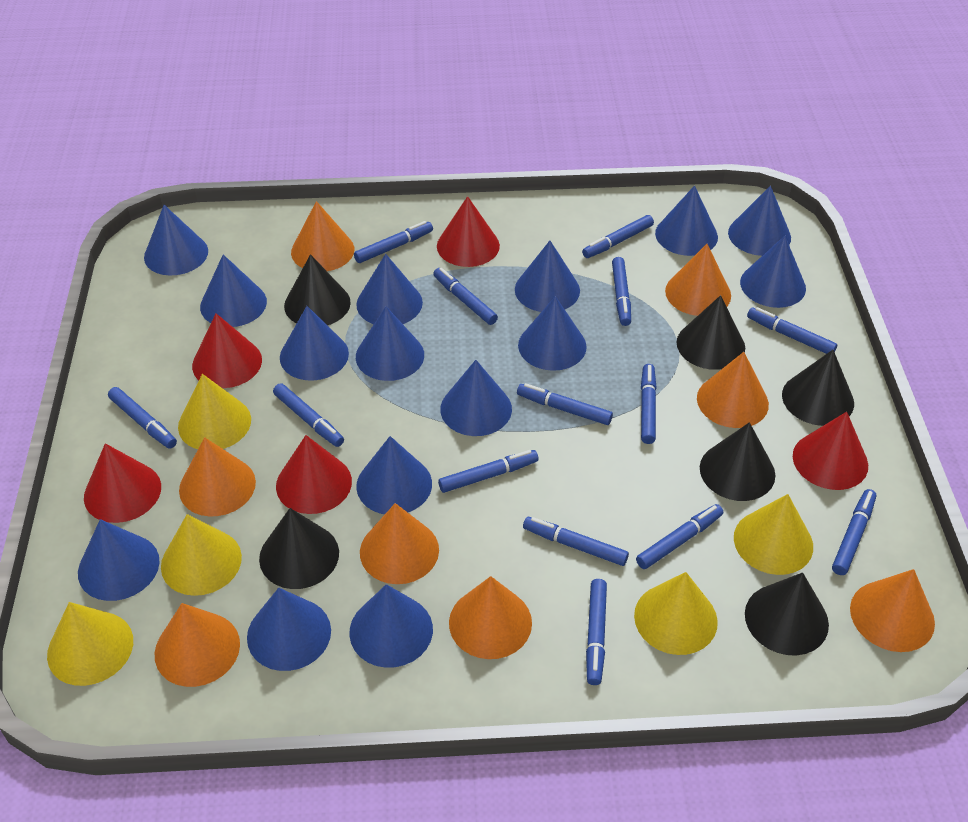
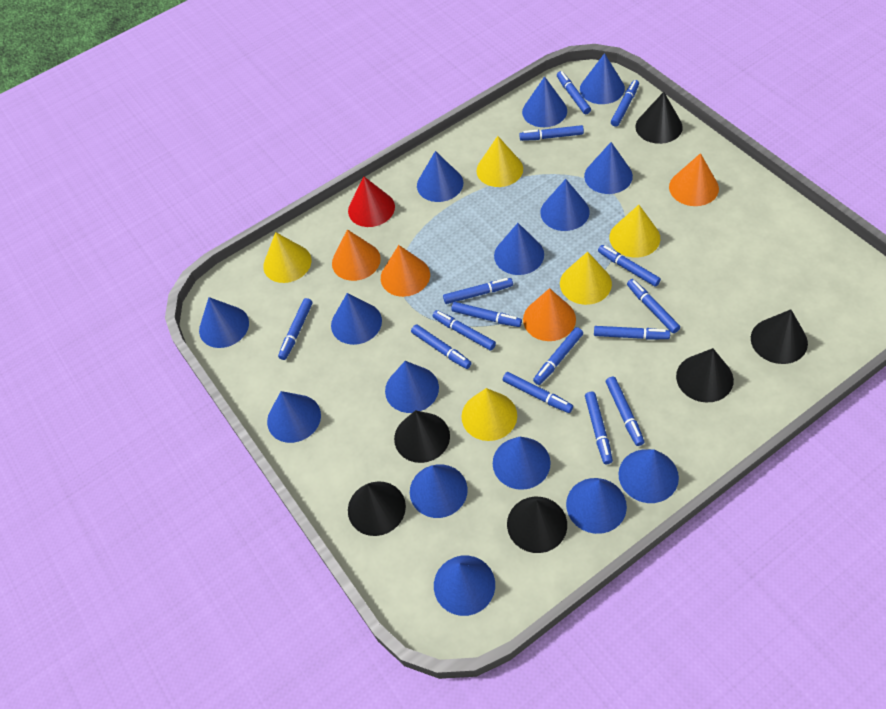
blue marker: [108,387,177,449] [273,383,344,447] [354,221,433,263] [433,268,498,325] [438,450,539,493] [517,383,613,425] [523,517,629,566] [582,215,654,258] [586,579,607,685] [612,257,631,326] [636,504,723,569] [641,364,657,444] [747,307,837,354] [832,489,876,575] = 14 -> [278,298,312,360] [411,324,472,369] [433,310,496,350] [443,278,513,304] [451,302,522,327] [503,372,573,413] [519,125,584,141] [533,327,583,385] [557,71,591,114] [585,392,613,464] [594,326,670,340] [598,245,661,287] [606,377,644,446] [611,80,639,127] [627,279,680,333] = 15
orange cone: [155,603,240,687] [179,437,256,517] [291,201,354,271] [360,503,439,584] [449,576,532,659] [665,244,731,316] [697,352,769,428] [850,569,935,652] = 8 -> [332,229,381,281] [381,245,430,297] [523,288,576,341] [669,153,719,206] = 4
red cone: [84,443,161,523] [192,313,262,388] [276,435,352,514] [437,196,500,267] [793,412,868,490] = 5 -> [348,176,395,227] = 1

